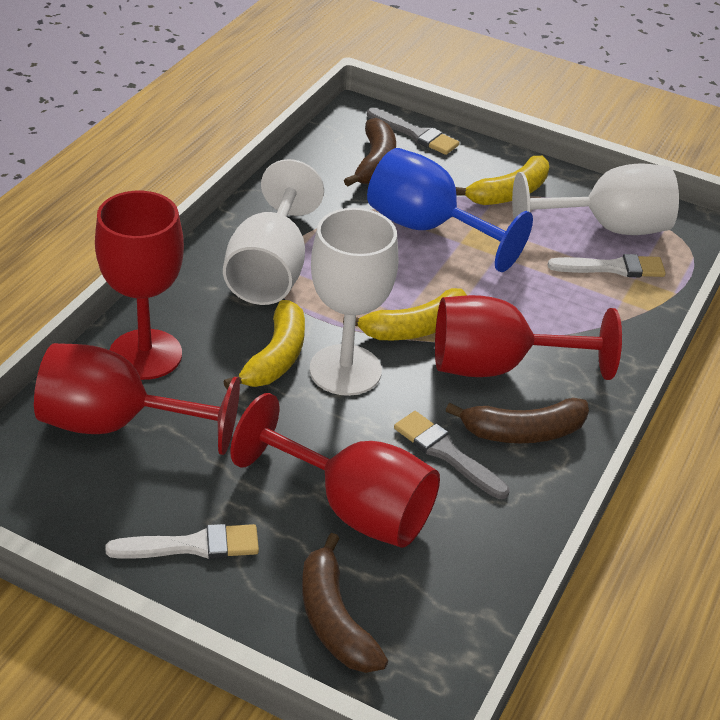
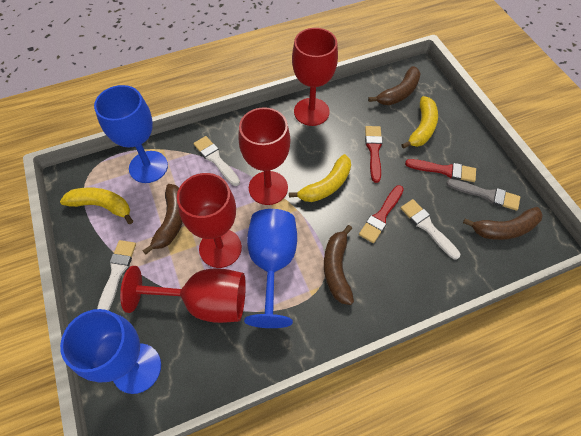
blue goblet: [367,148,533,272] = 1 -> [60,309,161,394] [94,85,168,183] [244,209,297,328] = 3
brown banana: [302,533,388,673] [344,118,396,186] [445,398,589,443] = 3 -> [142,184,183,255] [324,225,354,305] [368,66,421,105] [463,207,543,240] = 4
grey brush: [367,108,459,155] [394,411,509,499] = 2 -> [446,179,520,211] = 1
red brush: none = 0 -> [359,185,404,243] [365,126,383,183] [405,159,476,182] = 3
white brush: [105,524,259,559] [548,254,666,277] = 2 -> [97,240,136,311] [193,136,240,186] [401,199,460,259] = 3
white goblet: [223,159,324,305] [310,208,398,396] [512,164,679,235] = 3 -> none = 0

